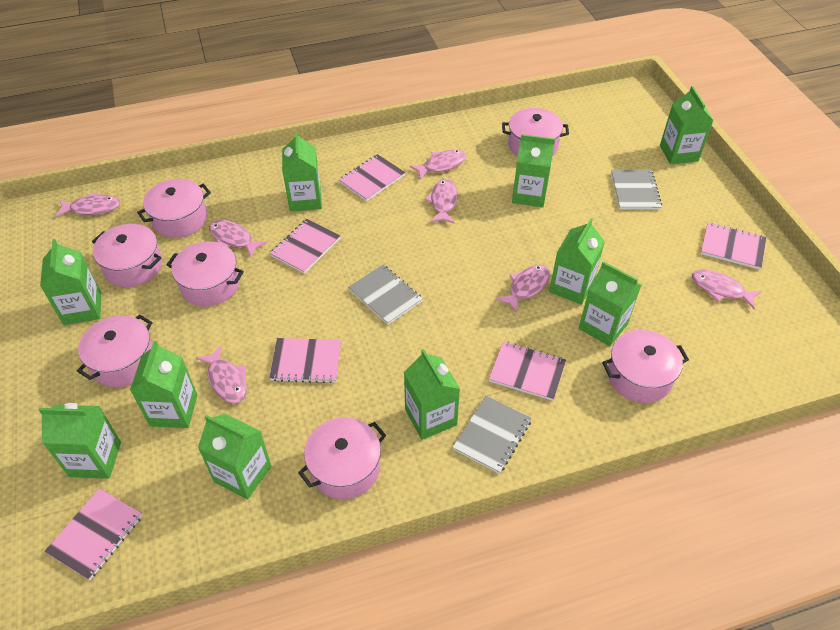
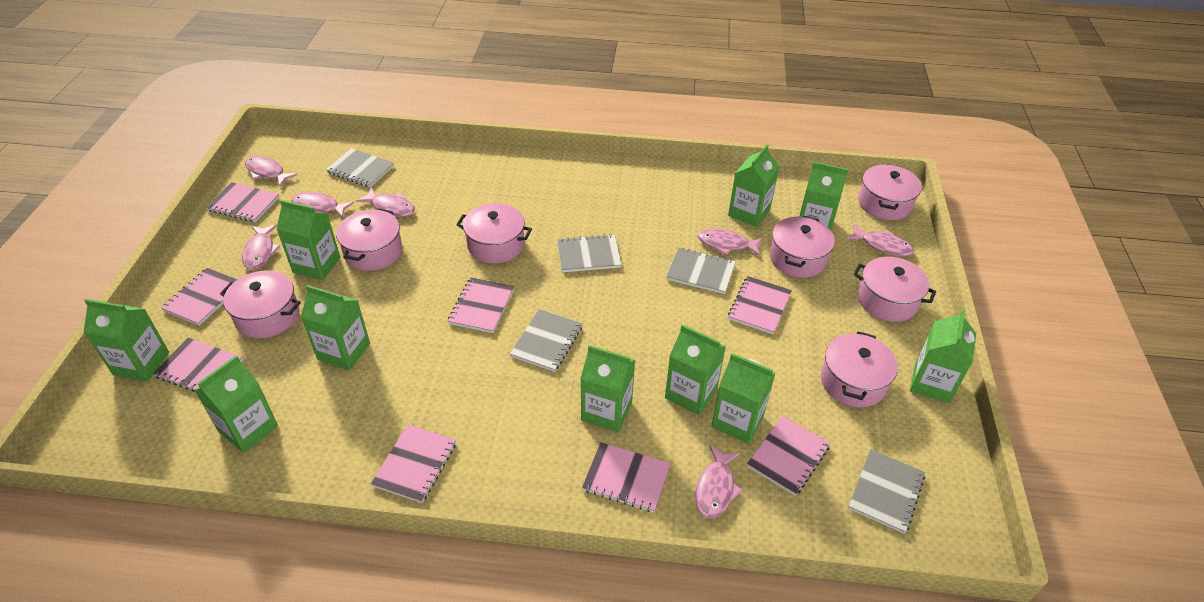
grey notebook: [348,265,423,325] [452,396,532,474] [611,170,662,210] = 3 -> [326,148,394,187] [510,309,582,372] [557,234,621,272] [666,248,736,294] [848,449,925,534] = 5
pink notebook: [44,488,143,580] [269,338,341,383] [270,219,340,274] [339,154,406,201] [489,341,566,401] [701,223,767,270] = 6 -> [153,338,243,392] [161,268,238,326] [206,182,279,222] [371,424,456,503] [448,277,514,333] [582,442,671,512] [728,276,792,334] [747,416,831,496] = 8

